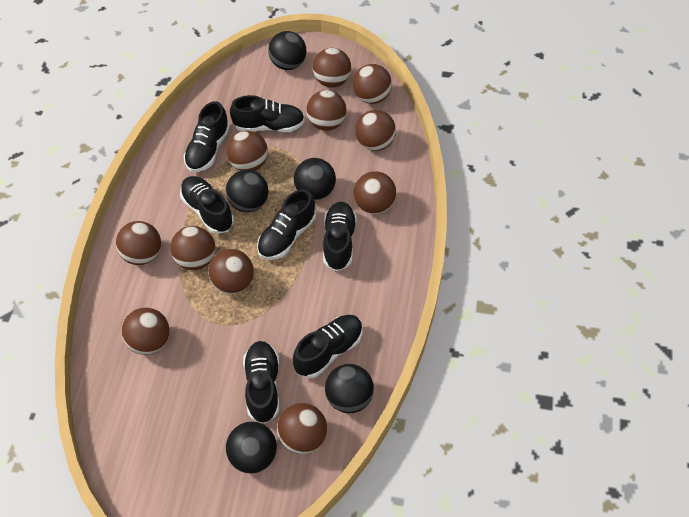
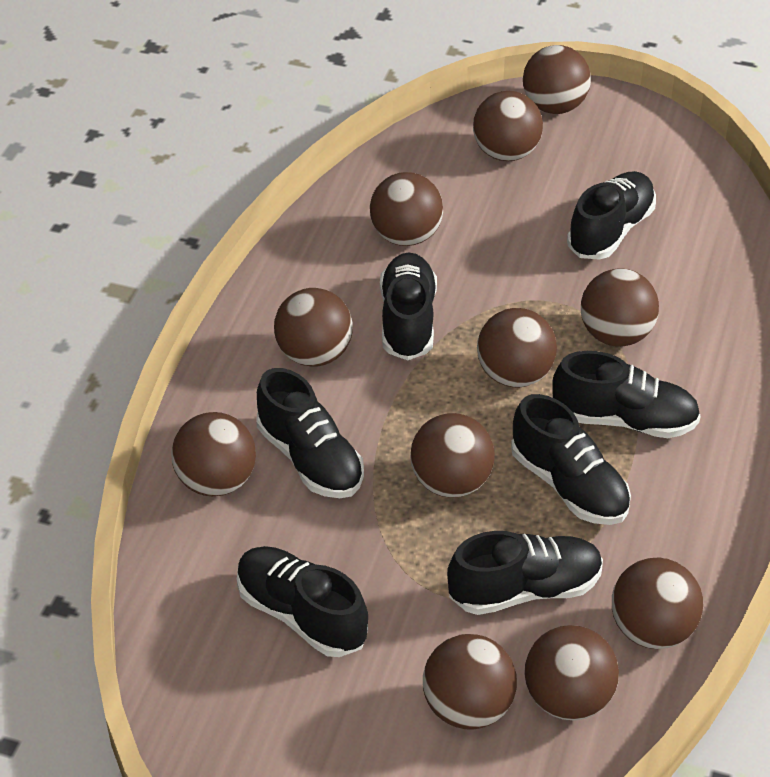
black ball: [226,170,268,212] [226,421,277,473] [268,31,306,70] [294,158,336,200] [325,364,374,413] = 5 -> none = 0

